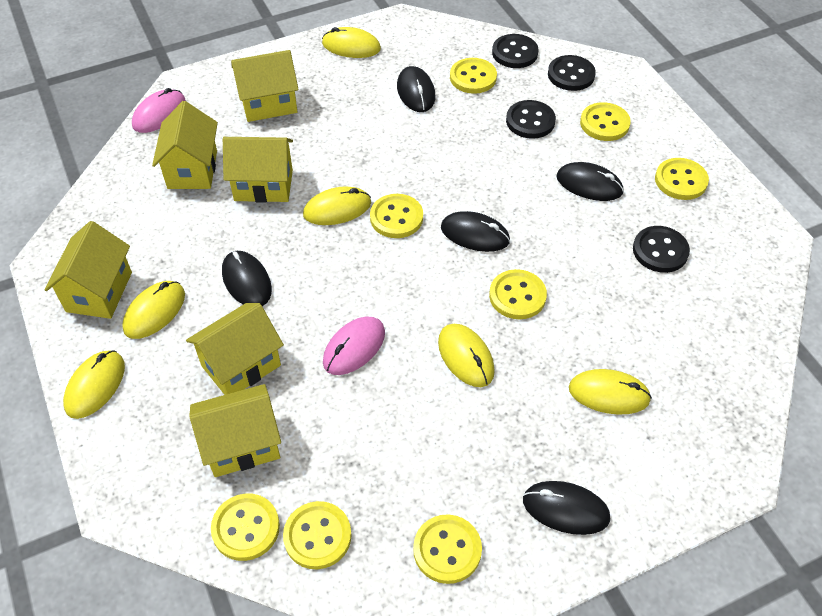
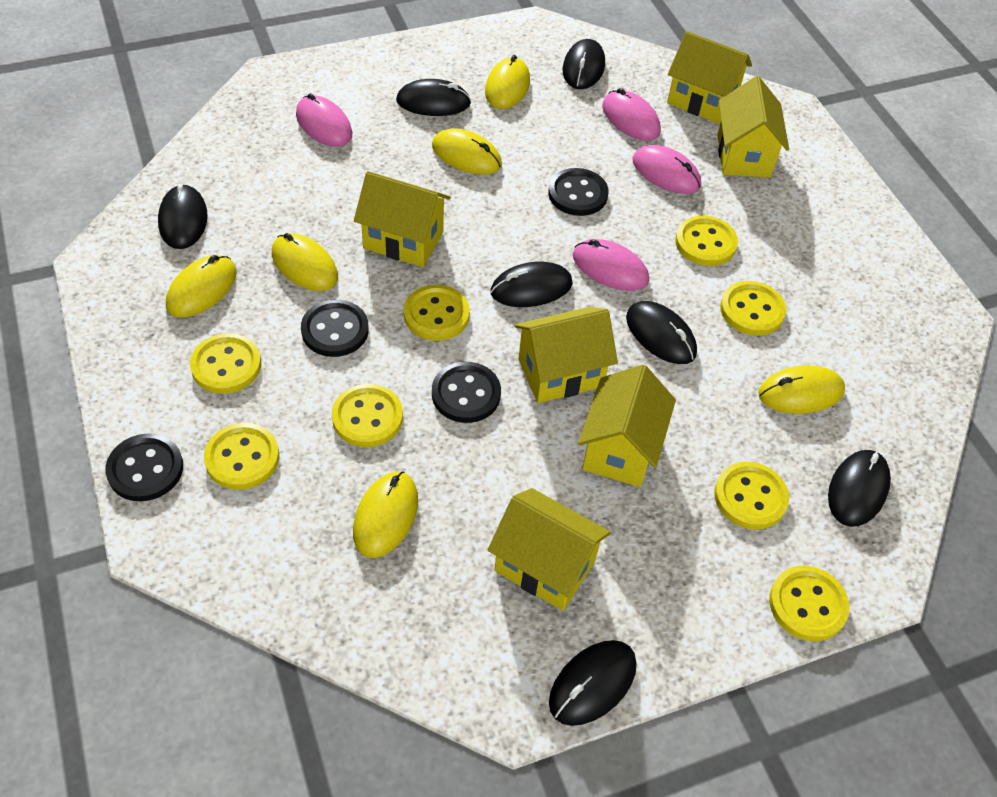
black mouse: [222,251,272,306] [397,66,436,112] [441,211,510,252] [523,481,610,535] [556,162,624,201] = 5 -> [158,184,208,249] [396,79,471,116] [490,262,573,307] [549,640,637,726] [563,39,605,89] [626,301,697,364] [828,450,891,527] = 7
pink mouse: [132,88,186,133] [323,316,385,375] = 2 -> [296,93,352,147] [573,239,649,291] [602,88,661,141] [633,145,701,194] = 4

